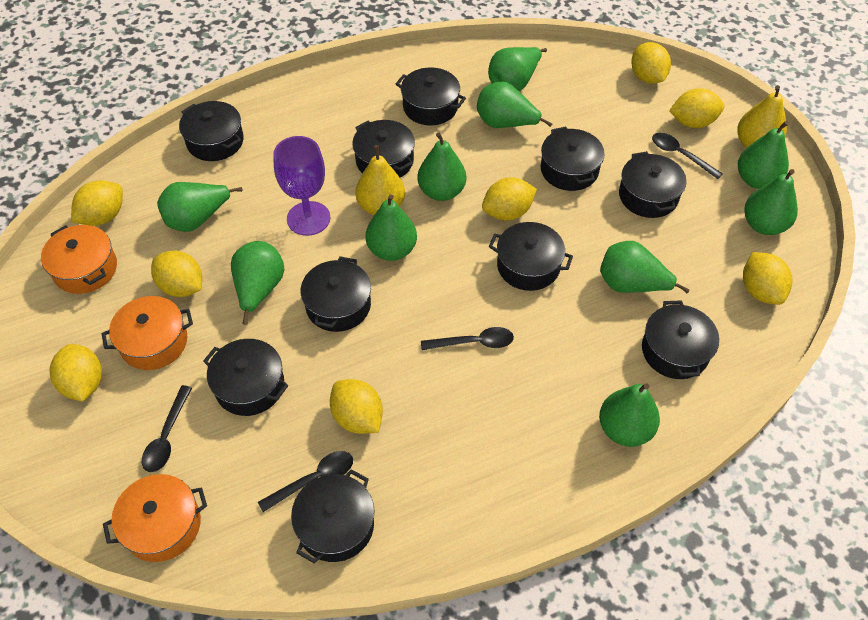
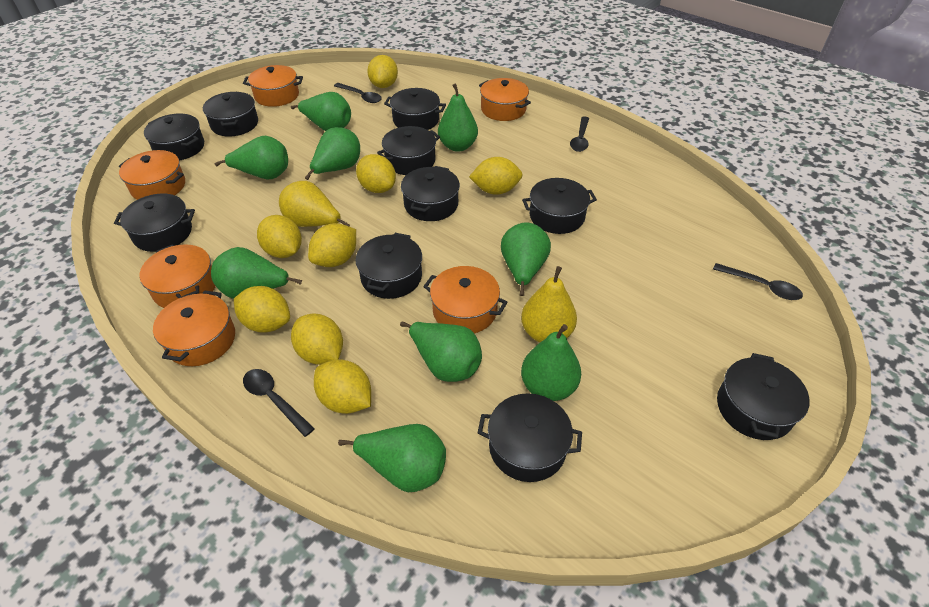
green pear: [157,182,243,232] [231,241,284,324] [366,194,417,261] [418,132,466,201] [477,81,552,128] [488,47,547,91] [599,383,660,447] [600,241,690,293] [738,121,789,189] [744,169,798,235] = 10 -> [211,247,302,299] [215,136,288,179] [291,92,351,131] [305,127,360,180] [338,424,446,492] [400,321,482,382] [438,83,478,152] [501,222,551,296] [521,324,581,401] = 9
orange pot: [41,225,117,294] [101,296,193,370] [103,474,207,562] = 3 -> [119,150,185,200] [139,244,216,308] [153,290,235,366] [243,65,303,107] [423,266,507,333] [479,78,531,121] = 6
purple goblet: [273,136,330,236] = 1 -> none = 0

